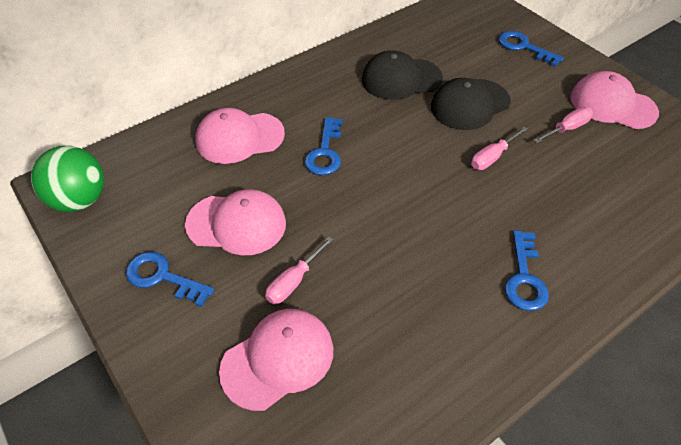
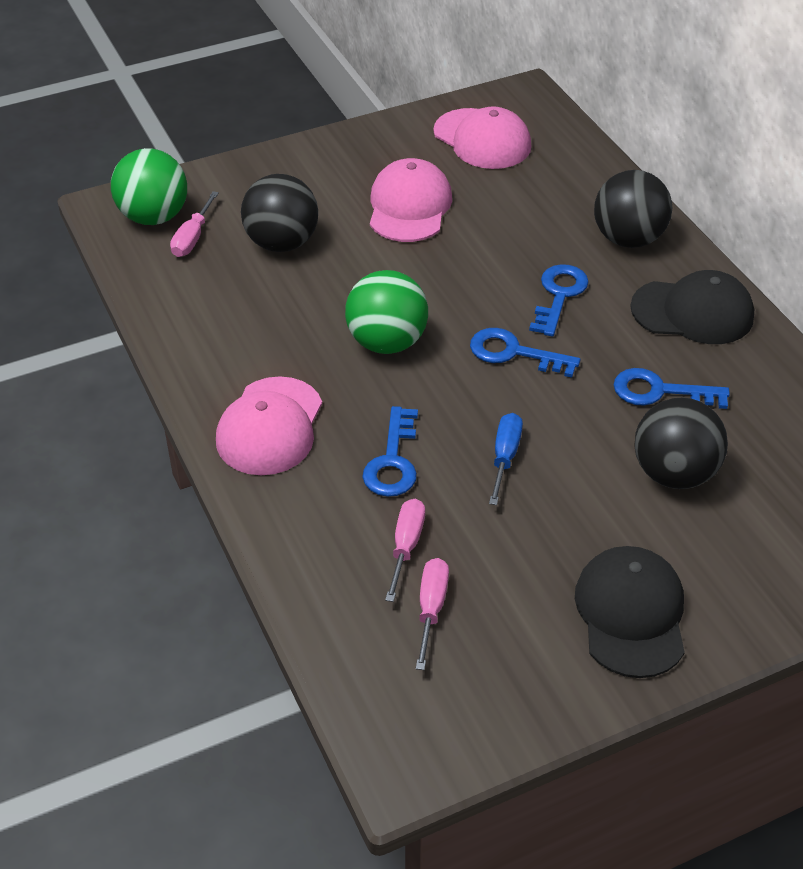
black ball: none = 0 -> [241,174,318,252] [594,170,672,248] [634,397,728,489] = 3
blue screwdriver: none = 0 -> [489,413,523,505] = 1
green ball: [31,146,104,212] = 1 -> [111,148,187,225] [345,270,428,354] = 2
pink cap: [185,189,286,255] [195,108,285,164] [219,309,333,411] [570,71,659,129] = 4 -> [216,376,322,475] [370,158,452,242] [433,106,531,169] = 3

